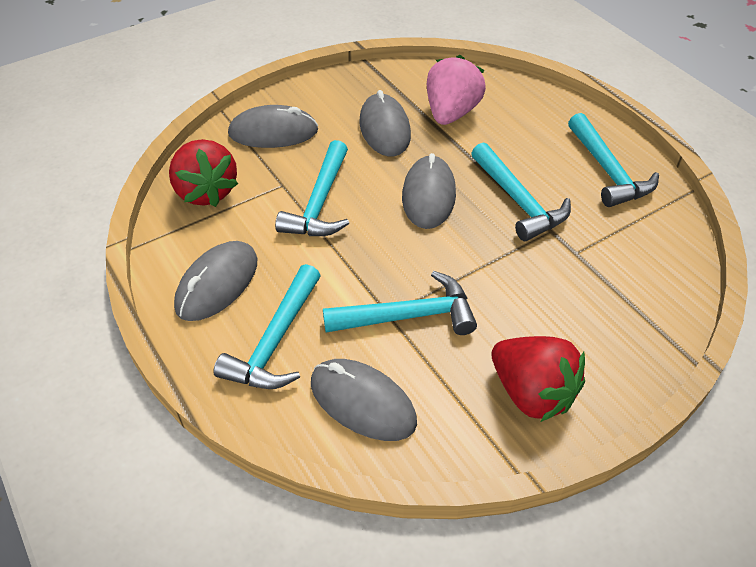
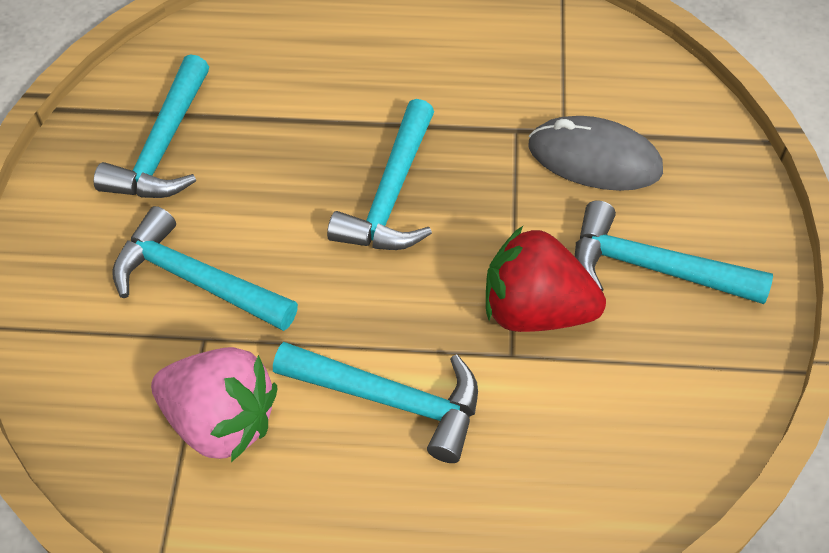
grey mouse: [174,241,257,321] [228,105,318,148] [311,359,417,441] [359,90,411,157] [402,153,456,229] = 5 -> [528,116,663,191] = 1
red strawberry: [169,139,238,207] [491,336,585,422] = 2 -> [486,226,606,332] = 1

